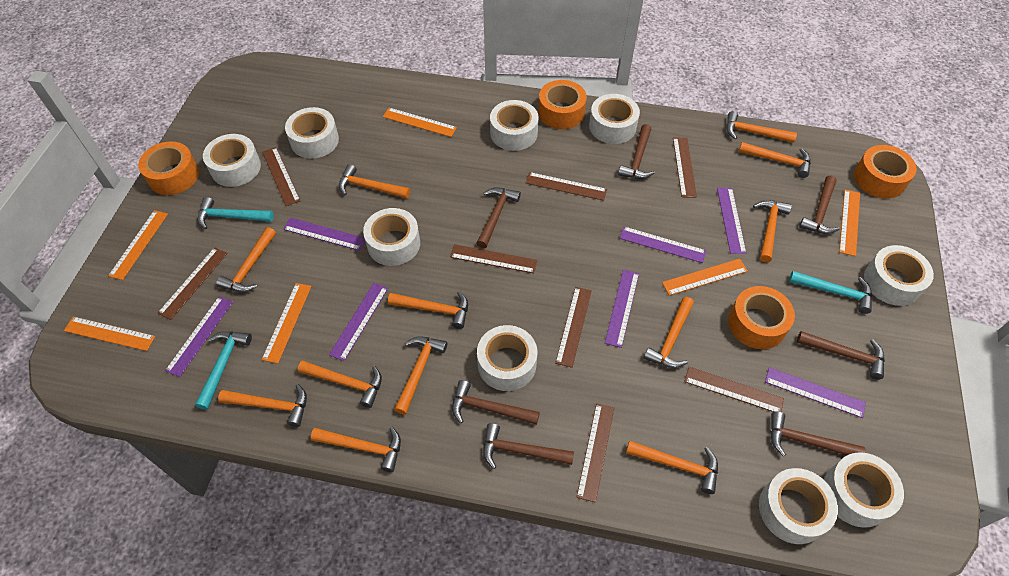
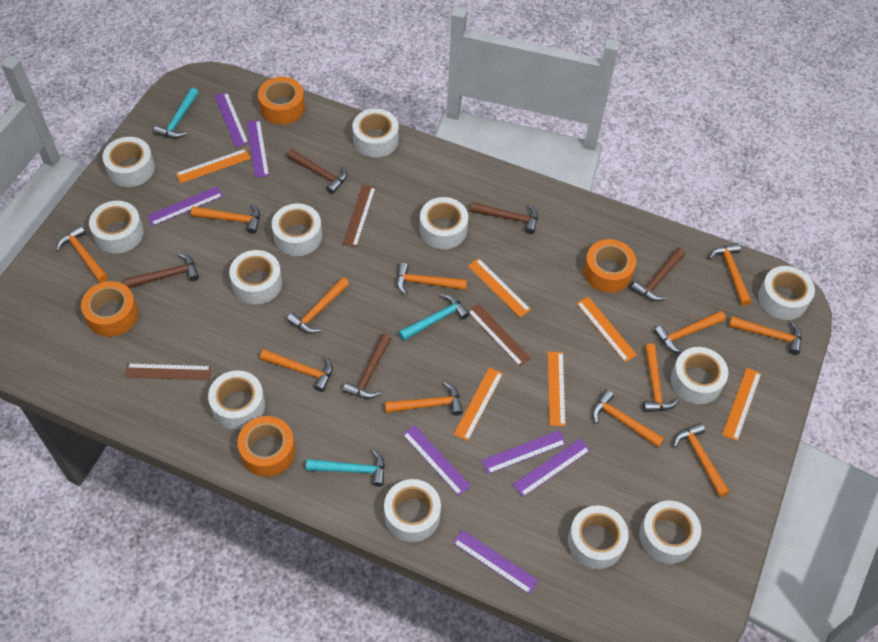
brown hammer: [452,380,540,425] [476,187,521,248] [483,423,574,469] [618,124,655,179] [770,411,865,457] [797,331,885,380] [799,176,840,234] = 7 -> [124,253,199,288] [287,149,347,194] [343,333,391,399] [470,202,538,234] [631,248,685,301] = 5
brown ruler: [158,247,228,320] [262,147,300,206] [450,244,537,273] [526,172,607,201] [555,287,592,368] [577,403,614,503] [673,138,697,198] [684,367,784,412] = 8 -> [125,363,211,380] [343,185,376,247] [468,303,531,367] = 3
white tape: [203,134,261,187] [285,107,339,159] [363,208,420,266] [477,325,537,391] [490,100,539,151] [589,94,640,144] [759,468,838,544] [824,452,904,528] [864,245,934,306] = 9 -> [89,201,144,253] [103,137,155,187] [208,370,265,430] [229,250,282,304] [272,204,322,256] [352,109,399,158] [384,479,441,542] [420,197,468,249] [568,505,629,569] [639,500,701,564] [671,347,728,404] [758,266,815,320] = 12

